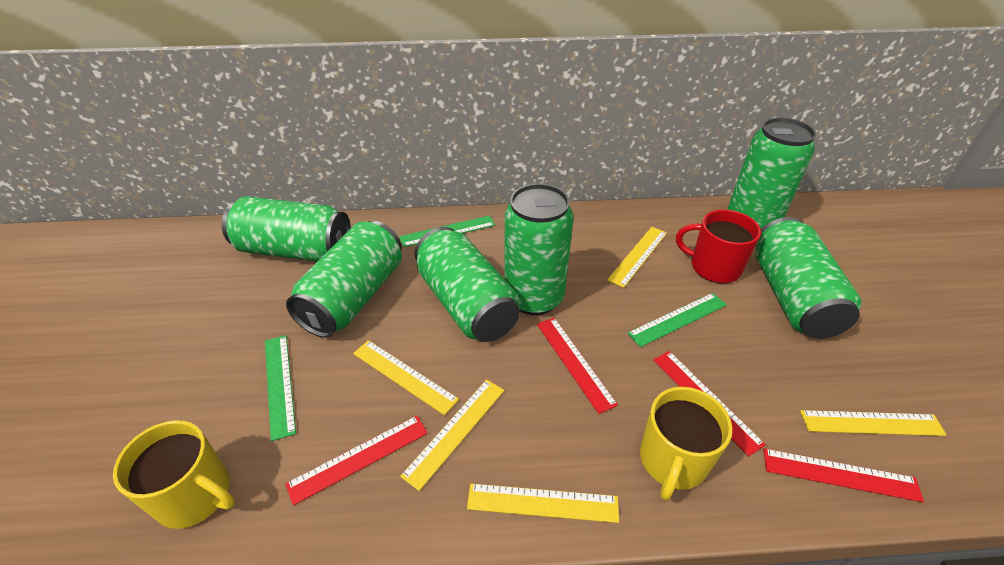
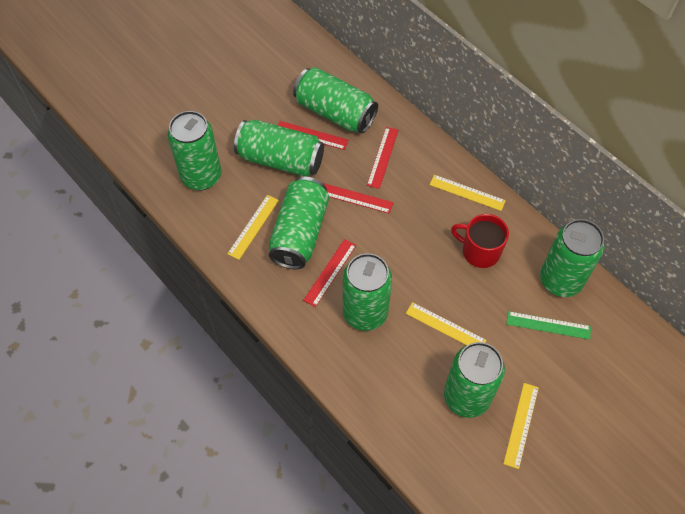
green can: [222,196,351,261] [286,221,402,338] [415,227,520,342] [504,184,574,315] [727,118,816,229] [755,217,862,339] = 6 -> [168,111,221,190] [234,120,324,177] [269,177,329,269] [293,67,378,133] [343,253,392,331] [444,342,505,418] [540,219,605,297] = 7
green ruler: [265,335,296,441] [399,216,495,247] [627,293,727,347] = 3 -> [507,311,591,340] = 1
yellow mug: [113,420,235,529] [640,387,732,501] = 2 -> none = 0
yellow ruler: [353,340,459,415] [400,379,504,491] [467,484,619,523] [607,227,667,288] [800,410,947,436] = 5 -> [227,195,279,260] [406,302,486,345] [429,175,506,211] [503,383,539,469] = 4

